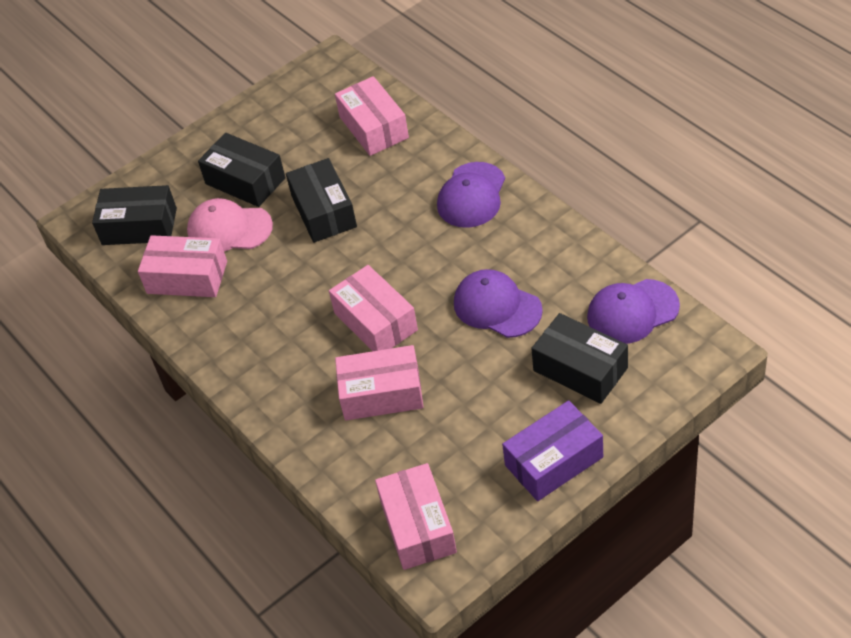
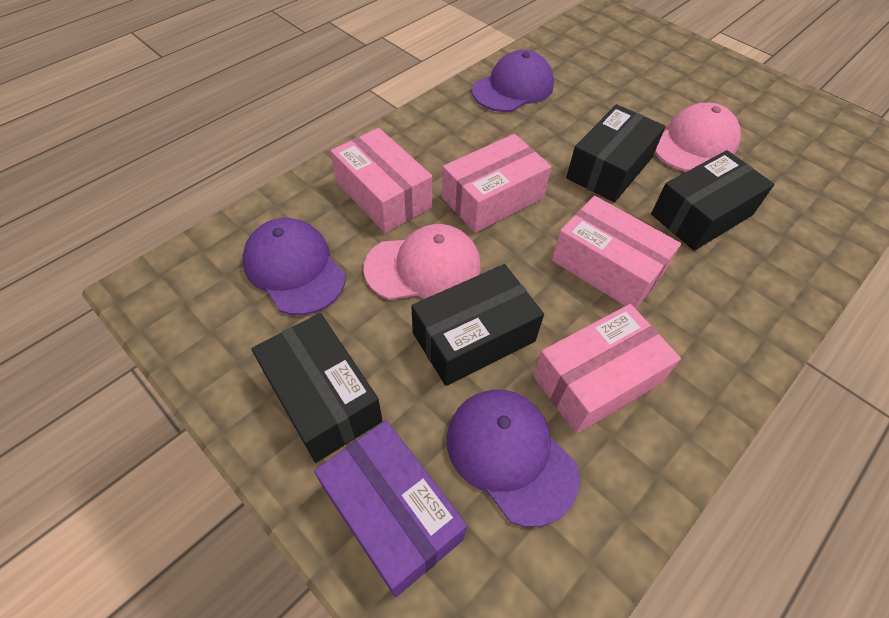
pink box: [138,235,227,297] [329,265,418,351] [335,76,409,156] [335,345,423,421] [375,463,457,570] = 5 -> [331,128,432,233] [442,134,551,233] [533,304,681,434] [552,196,681,309] = 4
pink cap: [187,198,273,251] = 1 -> [363,224,481,300] [655,103,741,171] = 2

